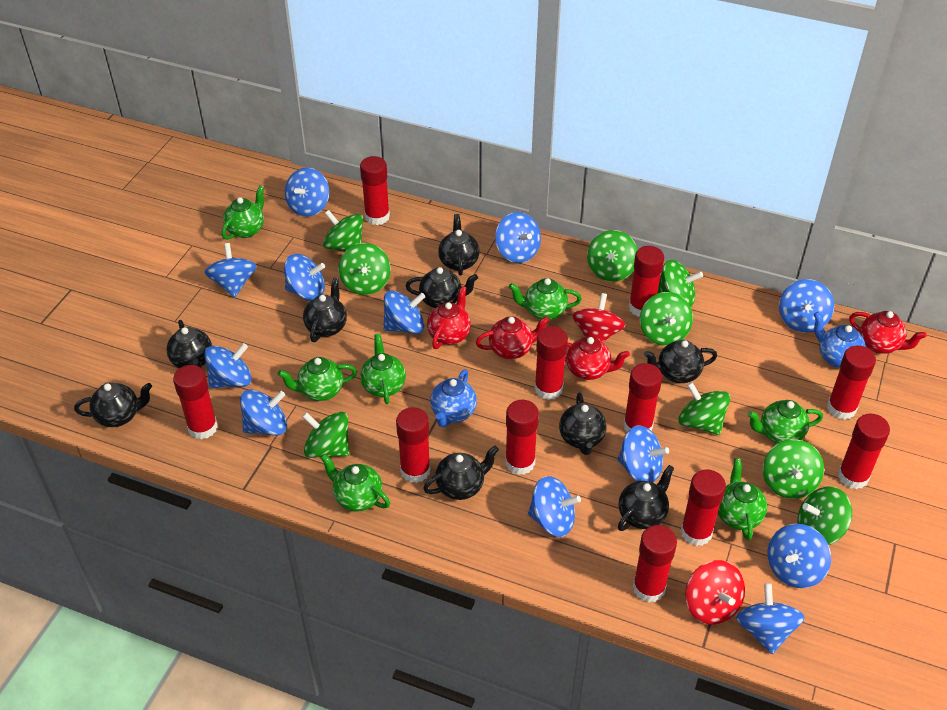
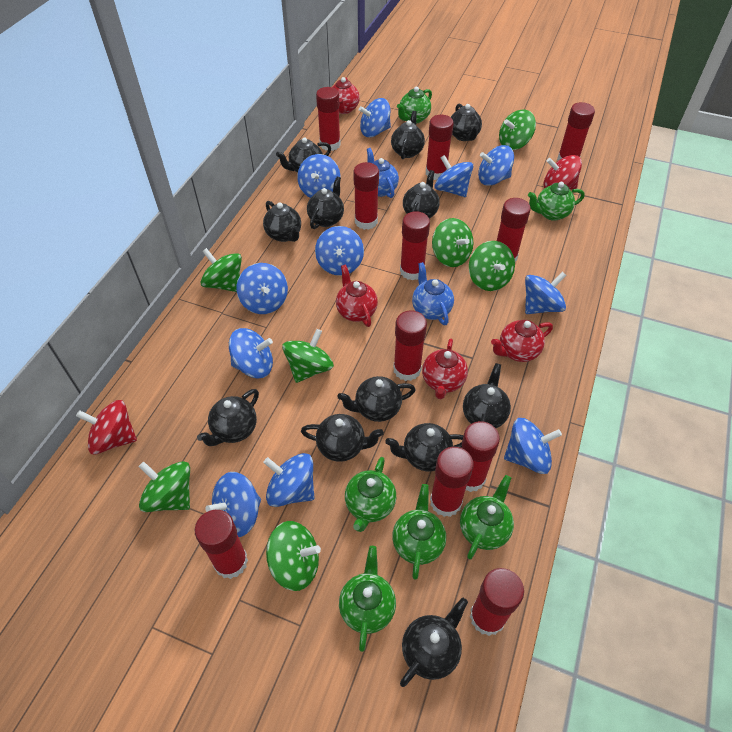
black teapot: [74,382,152,427] [166,320,212,368] [303,277,347,342] [406,267,478,308] [423,446,499,500] [438,214,480,276] [559,393,607,455] [618,465,674,531] [644,340,717,383] = 9 -> [197,389,259,446] [263,201,301,242] [276,137,331,173] [301,414,384,462] [307,176,344,229] [337,376,416,422] [385,423,463,471] [391,111,425,159] [400,598,468,687] [403,170,440,218] [451,104,482,141] [463,363,511,428] = 12
blue spinning top: [204,243,257,297] [204,343,252,389] [240,389,287,436] [284,254,325,301] [285,168,329,217] [383,290,425,334] [495,212,541,263] [528,476,581,537] [617,426,669,483] [736,583,804,654] [768,524,831,588] [779,279,834,333] = 12 -> [206,472,261,537] [229,328,273,378] [236,263,288,314] [263,453,314,507] [297,154,340,198] [315,226,364,276] [359,98,391,137] [434,155,473,197] [478,145,514,186] [504,418,562,474] [525,272,566,314] = 11
green spinning top: [302,412,349,458] [323,210,363,251] [339,243,391,295] [587,230,638,282] [640,292,693,346] [657,260,703,307] [678,382,730,435] [763,439,824,499] [798,487,852,545] = 9 -> [139,461,190,512] [200,248,242,292] [266,521,321,591] [282,329,334,383] [432,218,473,267] [469,241,515,291] [499,110,536,150] = 7
green teapot: [222,186,264,240] [278,357,357,401] [320,454,390,512] [360,334,406,404] [509,278,582,320] [718,458,767,540] [747,400,823,444] = 7 -> [339,546,396,652] [345,457,396,532] [392,484,446,580] [397,87,432,123] [460,475,514,559] [528,182,585,221] = 6

